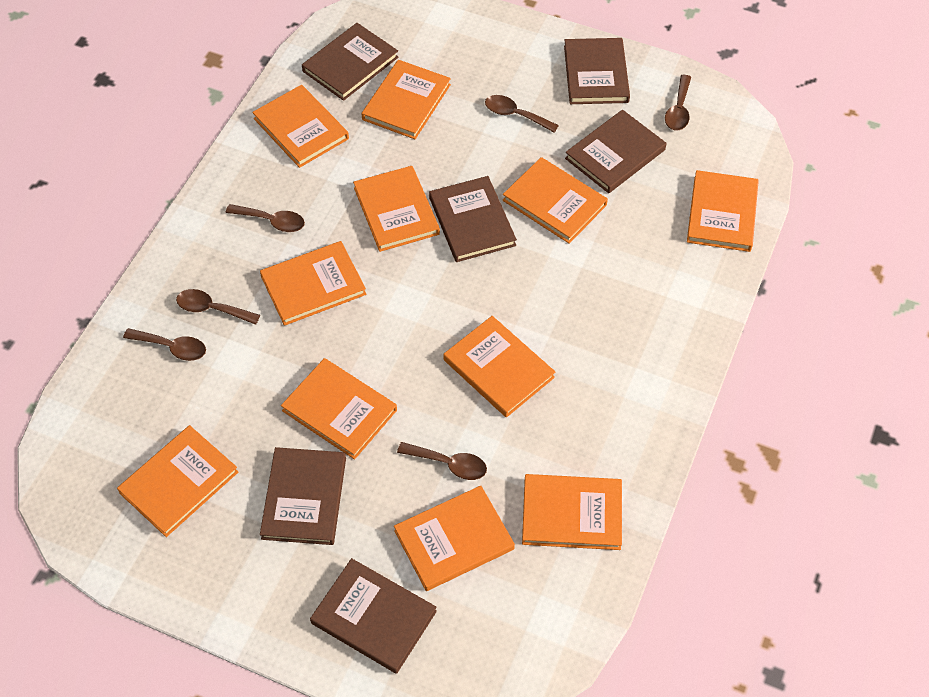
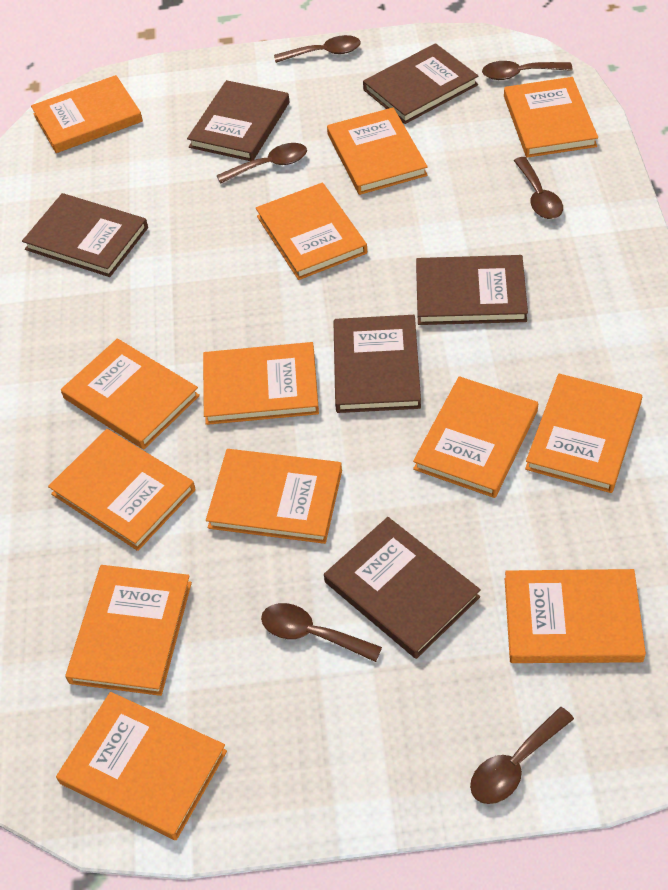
orange book: [117,425,238,537] [252,85,349,168] [260,241,366,326] [281,358,397,460] [353,166,440,252] [361,60,451,139] [394,486,515,591] [443,316,555,417] [503,157,608,244] [522,474,622,550] [687,170,759,252] = 11 -> [31,75,143,153] [48,429,196,551] [56,692,227,840] [61,338,200,449] [65,565,192,696] [203,342,319,425] [206,449,342,544] [256,183,367,280] [327,107,428,195] [413,376,538,498] [504,77,598,158] [505,569,646,663] [525,374,642,493] = 13

